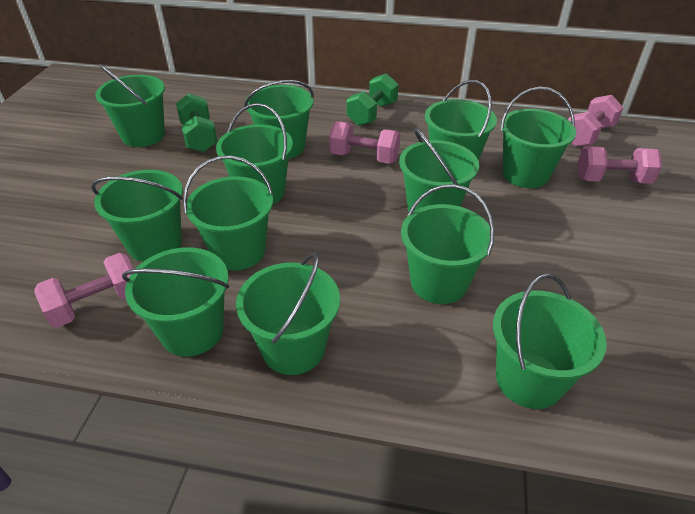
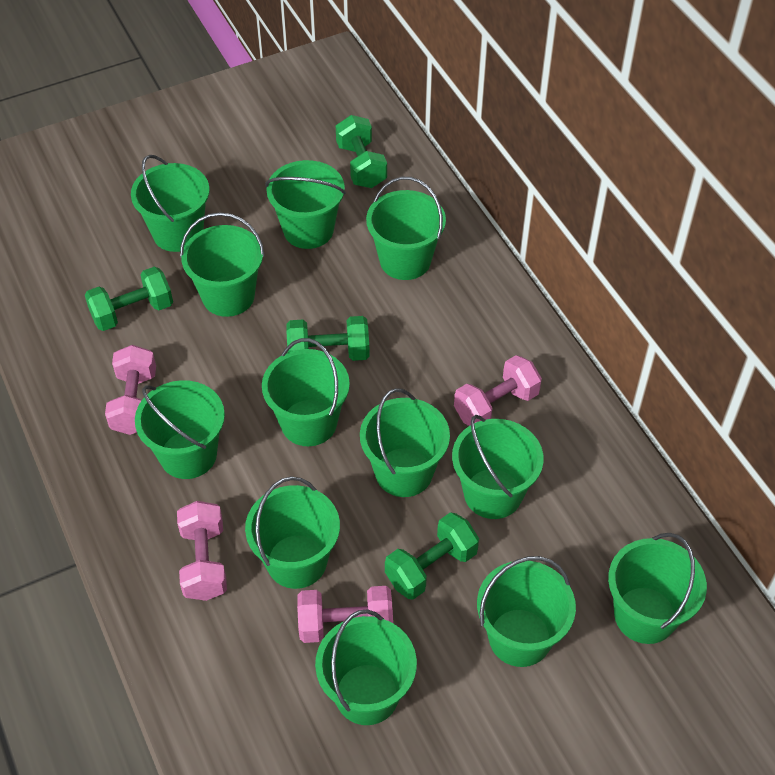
green dumbbell: [176,93,217,152] [347,73,399,126] = 2 -> [85,267,173,331] [286,316,370,361] [336,115,387,188] [385,512,479,599] = 4

